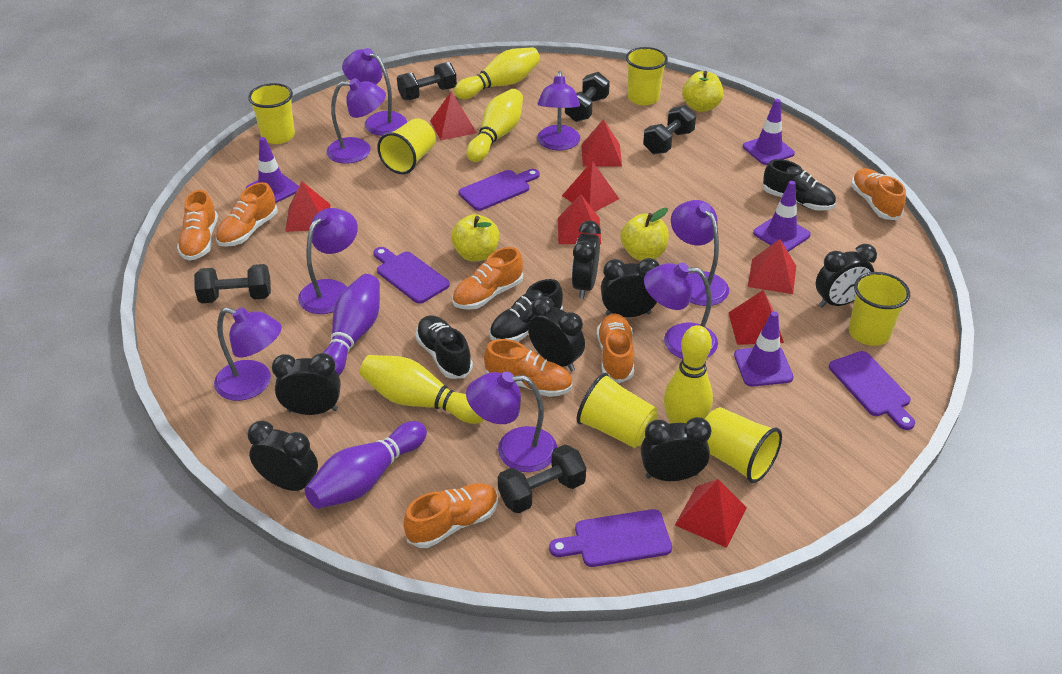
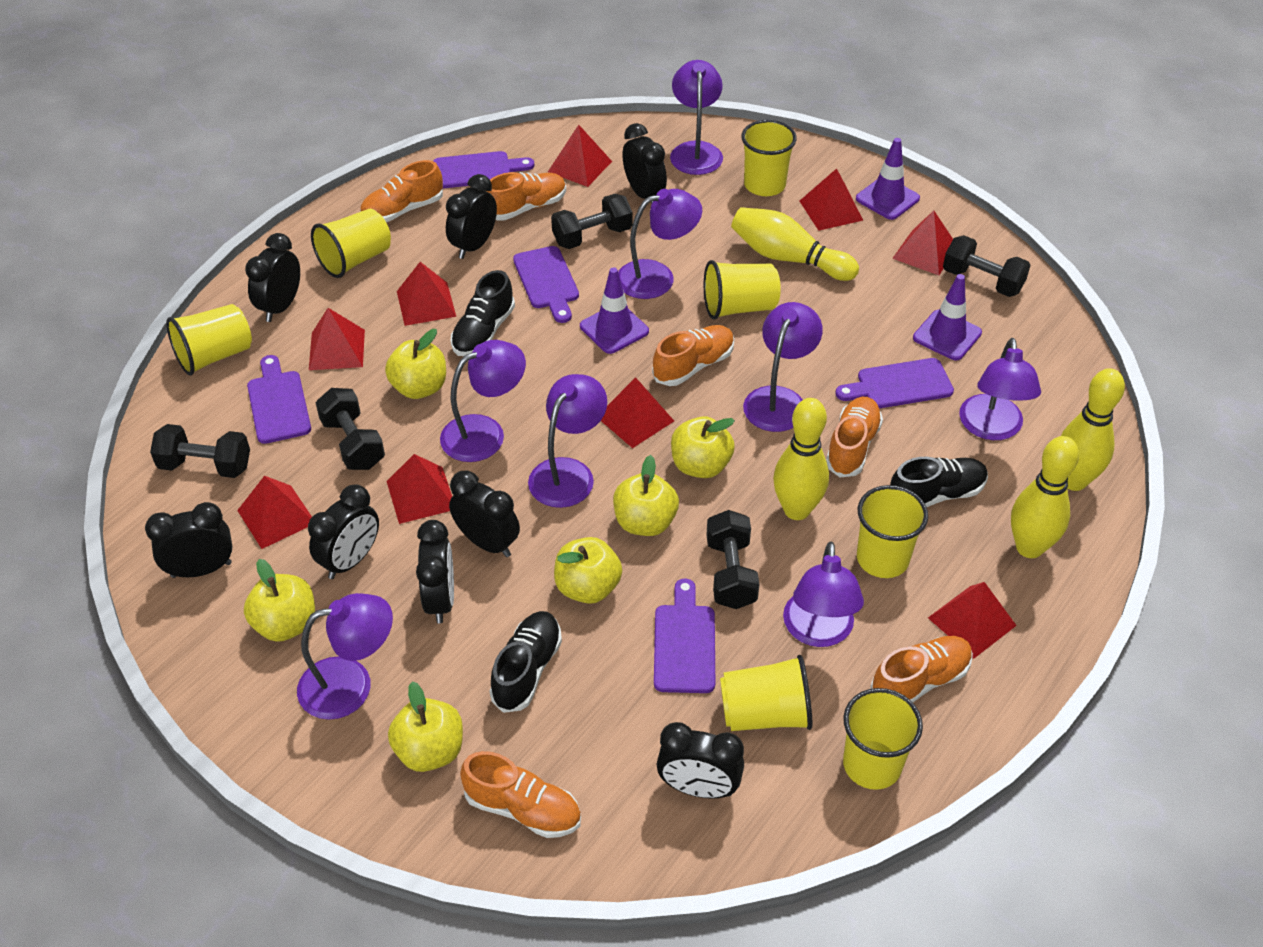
black clock: [248,421,318,491] [272,353,341,415] [528,296,585,371] [571,221,601,299] [601,258,659,317] [641,417,711,481] [816,244,877,308] = 7 -> [145,502,232,578] [245,233,300,322] [308,484,379,579] [416,520,454,624] [446,174,497,259] [449,470,520,557] [622,123,667,204] [657,722,744,799] = 8
orange shoe: [177,190,218,261] [216,182,278,247] [403,483,498,548] [452,247,523,310] [484,339,572,397] [597,313,634,383] [851,168,906,220] = 7 -> [360,160,443,222] [460,751,581,838] [486,172,566,221] [652,325,734,386] [826,396,883,477] [870,636,973,702] = 6
purple bowling pin: [305,421,427,509] [323,274,380,375] = 2 -> none = 0
purple cutting board: [373,247,450,304] [459,169,540,211] [549,509,672,567] [829,351,915,430] = 4 -> [247,355,311,444] [433,151,534,189] [513,246,579,323] [654,579,715,693] [835,358,954,408] = 5
purple traffic cone: [246,137,299,203] [734,311,794,386] [743,99,795,165] [753,181,811,252] = 4 -> [580,267,649,354] [856,138,920,220] [913,274,982,360] = 3
red pyramid: [285,181,331,232] [430,92,477,140] [558,194,601,244] [562,161,619,212] [581,119,622,167] [675,479,747,548] [729,290,784,345] [748,239,796,294] = 8 -> [237,476,312,549] [309,308,365,370] [387,454,452,524] [397,262,456,326] [548,125,612,187] [601,377,674,448] [800,168,863,231] [892,211,953,275] [928,582,1017,658] = 9
yellow apple: [451,214,499,262] [621,208,669,261] [682,71,724,112] = 3 -> [244,559,315,642] [385,329,446,399] [388,681,463,772] [554,537,622,604] [613,455,679,536] [671,416,735,478] = 6
yellow cup: [248,83,295,144] [377,118,436,174] [577,373,658,448] [626,47,668,105] [705,407,782,483] [849,272,910,346] = 6 -> [166,304,252,375] [311,209,391,278] [704,260,781,320] [720,655,812,731] [741,120,797,196] [843,688,923,790] [857,485,928,578] = 7

